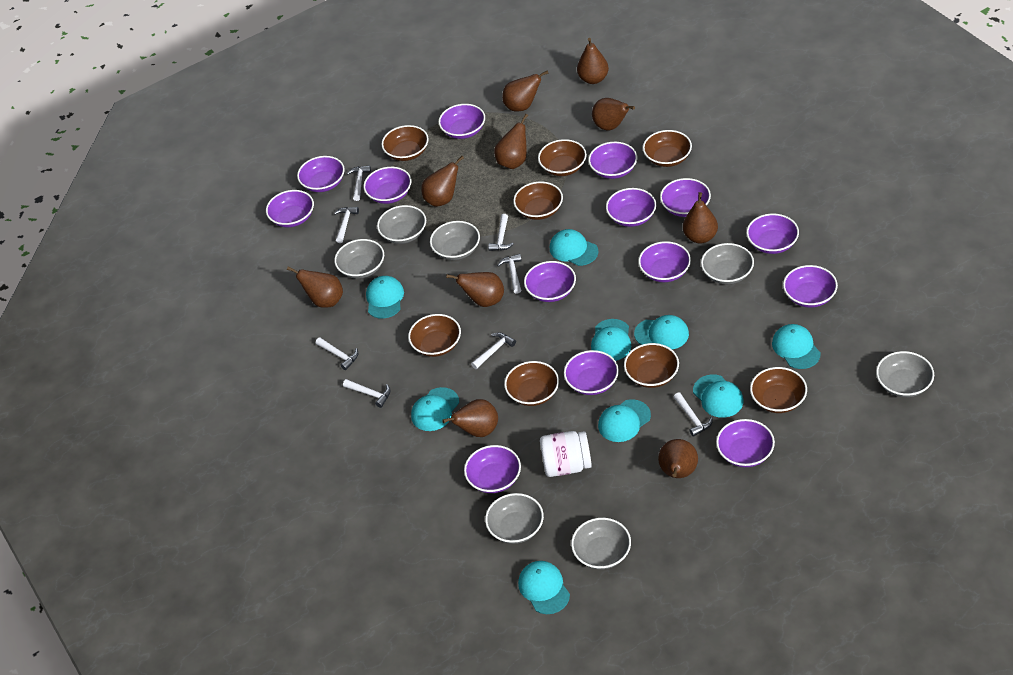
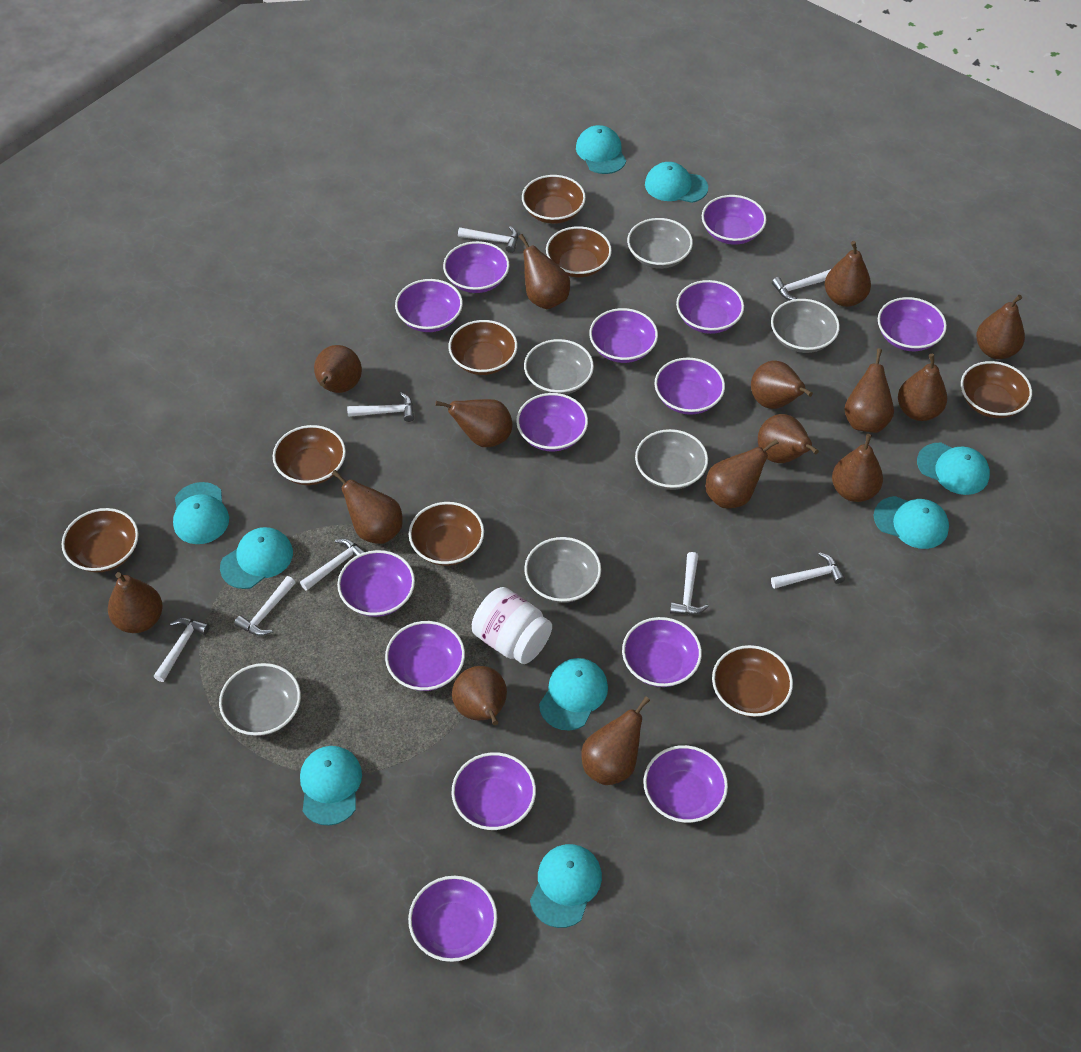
brown pear: [287,266,343,308] [421,156,464,207] [442,399,498,437] [446,272,504,307] [494,114,528,169] [502,71,549,111] [577,38,609,84] [592,98,635,130] [658,439,698,478] [683,192,718,244] = 10 -> [108,572,163,633] [314,345,362,393] [332,470,403,544] [435,399,513,447] [452,666,507,725] [519,234,570,309] [582,696,650,785] [706,439,779,508] [751,361,813,409] [758,414,819,463] [825,241,871,307] [832,434,883,502] [844,348,894,433] [898,354,947,421] [976,295,1025,359] = 15
grey bowl: [334,239,384,279] [377,205,426,244] [430,221,480,260] [485,493,544,544] [571,518,631,569] [701,243,754,284] [876,351,934,397] = 7 -> [219,663,301,736] [524,339,594,395] [524,537,601,603] [627,218,693,269] [635,429,708,490] [771,299,840,353] = 6

